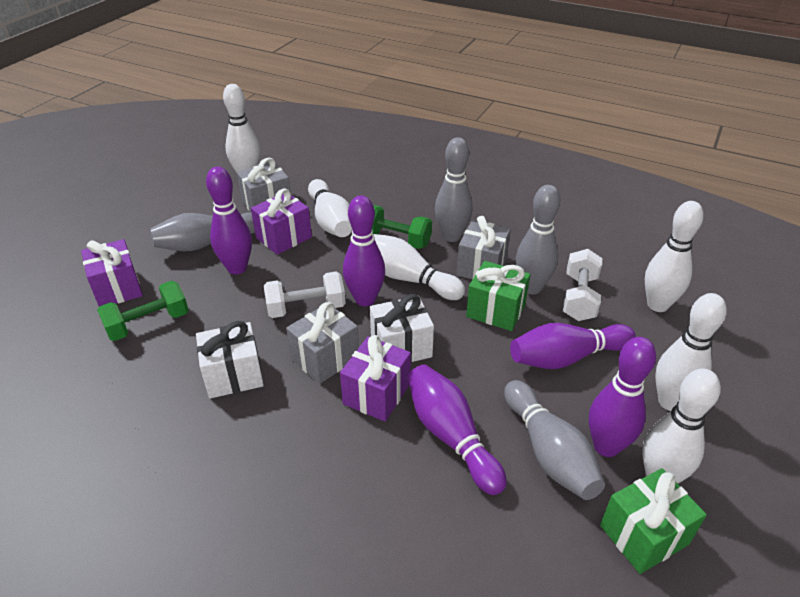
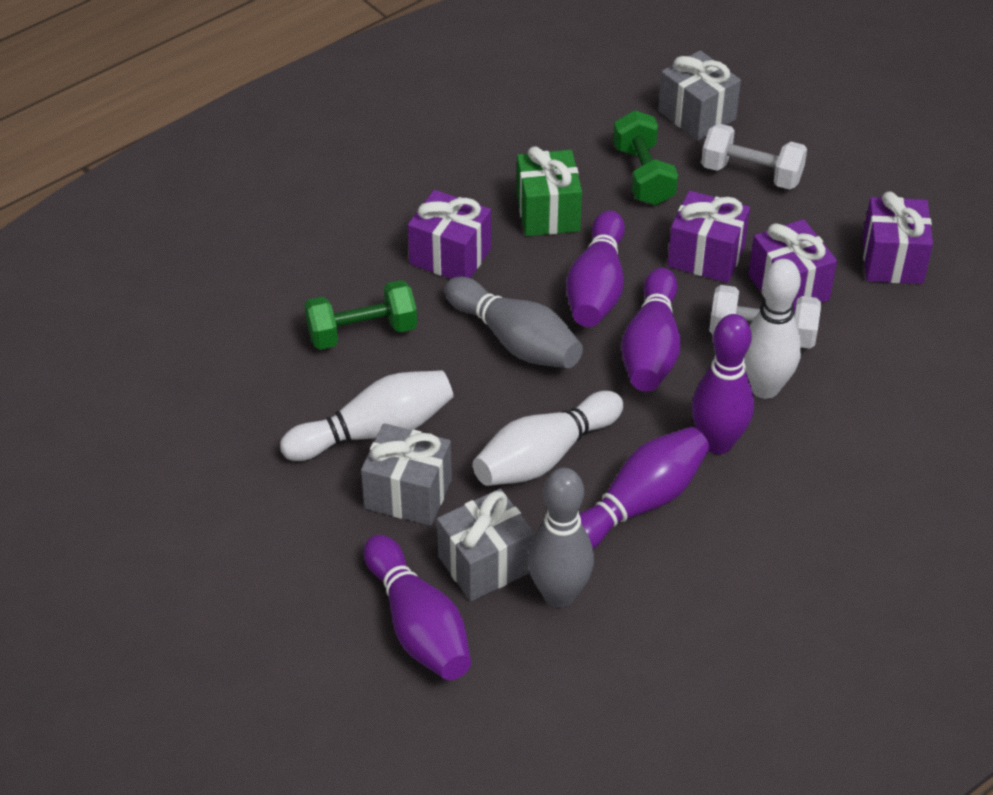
green gift: [466,261,530,331] [600,468,707,574] = 2 -> [517,146,582,236] = 1
grey bowling pin: [150,212,255,251] [435,137,473,242] [504,380,605,500] [516,185,560,295] = 4 -> [445,277,583,368] [528,468,594,608] = 2
purple gift: [81,239,143,306] [251,188,312,255] [340,335,411,422] = 3 -> [408,190,491,279] [668,191,750,283] [748,219,837,312] [862,192,933,284] = 4
white bowling pin: [223,84,260,173] [308,179,352,237] [373,234,465,300] [642,368,721,484] [645,201,704,312] [655,293,727,411] = 6 -> [280,370,454,461] [473,391,623,486] [744,259,801,399] = 3
white gift: [196,321,264,399] [370,294,434,362] = 2 -> none = 0

